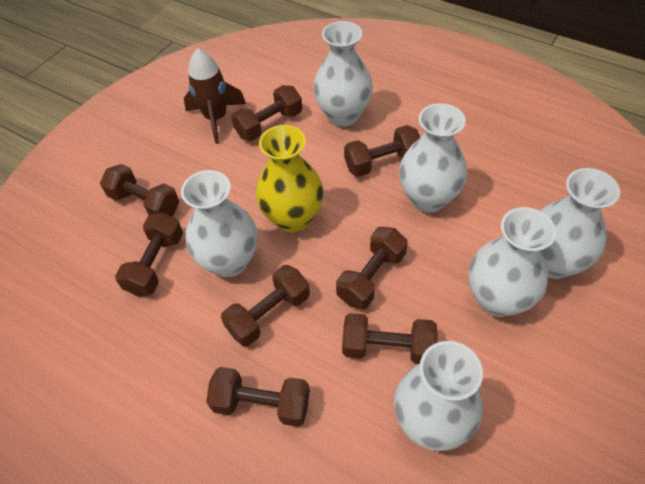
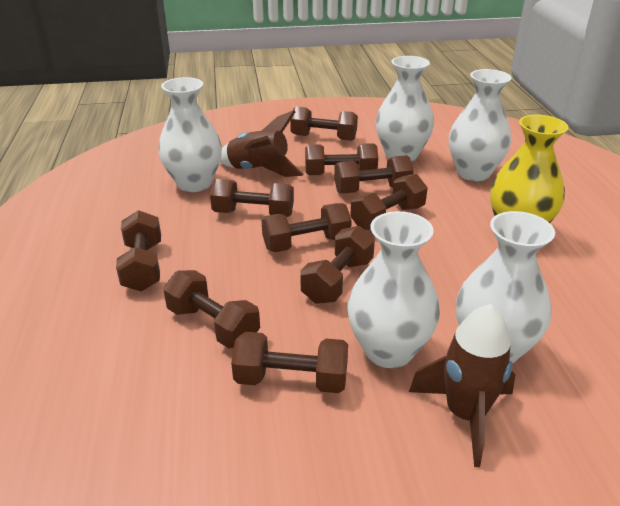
brown dumbbell: [100,164,180,216] [115,212,183,296] [206,367,310,427] [221,265,310,347] [231,85,302,141] [336,227,408,310] [342,313,438,364] [344,125,420,177] = 8 -> [116,210,161,291] [163,270,260,348] [210,179,294,217] [231,332,348,393] [262,203,352,252] [290,107,358,141] [300,226,375,304] [305,143,378,175] [334,155,414,193] [350,174,428,230] = 10
brown rocket: [184,49,246,144] = 1 -> [220,110,304,177] [409,304,515,467] = 2
white vase: [181,170,257,277] [313,21,373,127] [394,341,483,451] [399,103,467,213] [469,207,556,317] [540,168,620,279] = 6 -> [158,77,222,192] [347,211,440,368] [376,56,434,162] [449,69,512,181] [456,211,555,363] = 5

